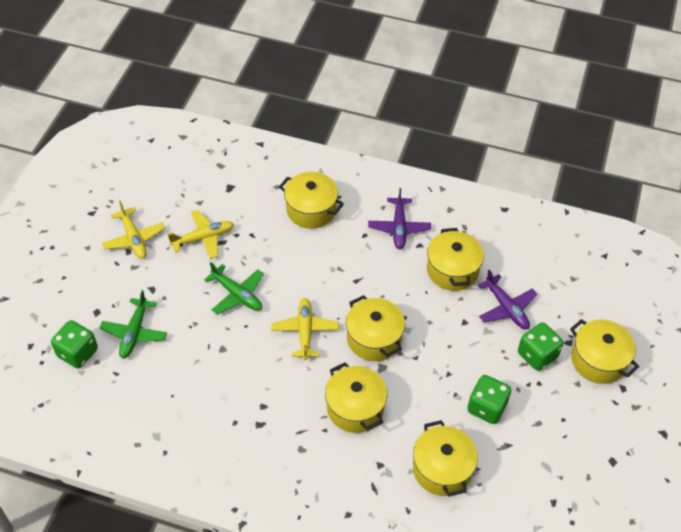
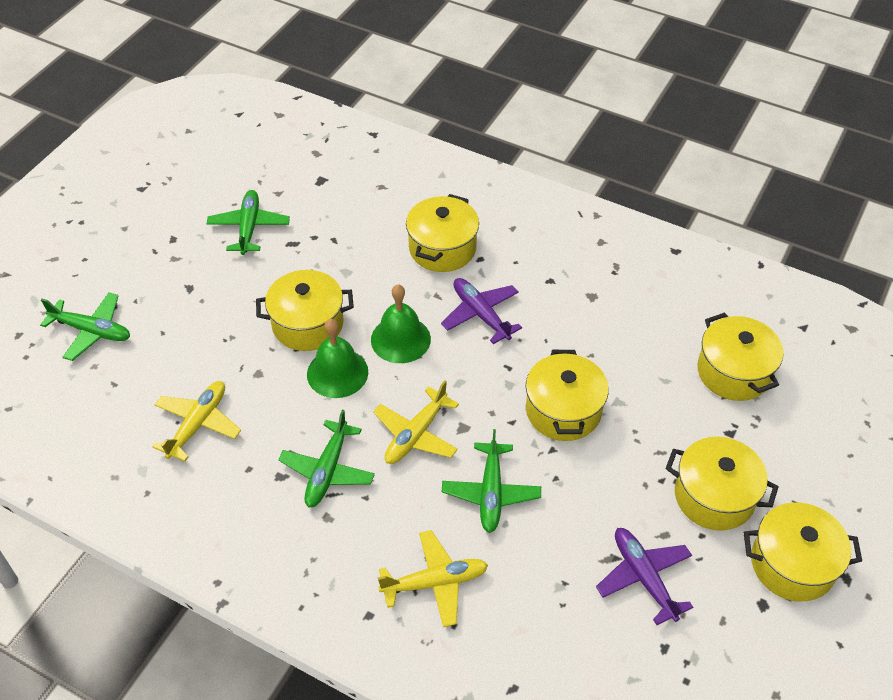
green bell: none = 0 -> [307,319,368,398] [371,285,431,363] = 2
green dice: [51,320,98,368] [467,375,511,424] [518,322,563,371] = 3 -> none = 0
green plane: [100,290,167,359] [204,262,264,315] = 2 -> [40,292,130,361] [207,190,290,255] [278,409,375,507] [442,429,541,533] = 4

